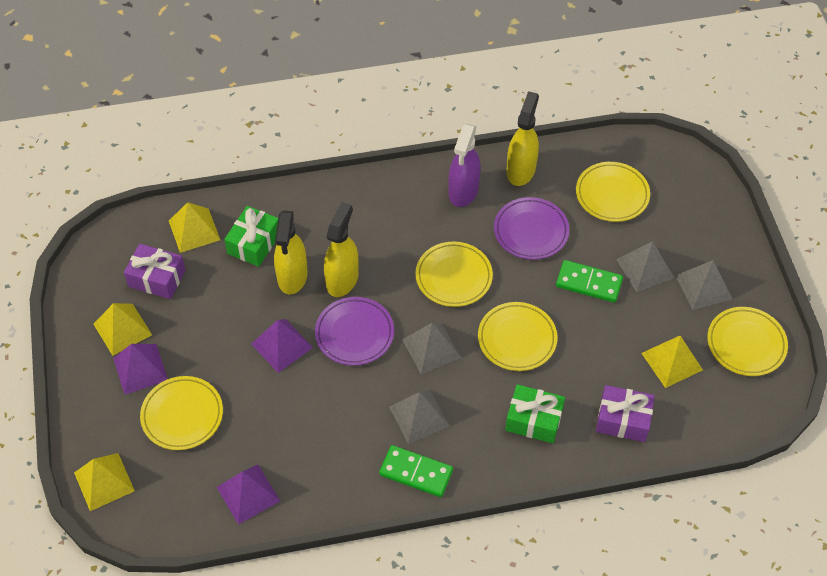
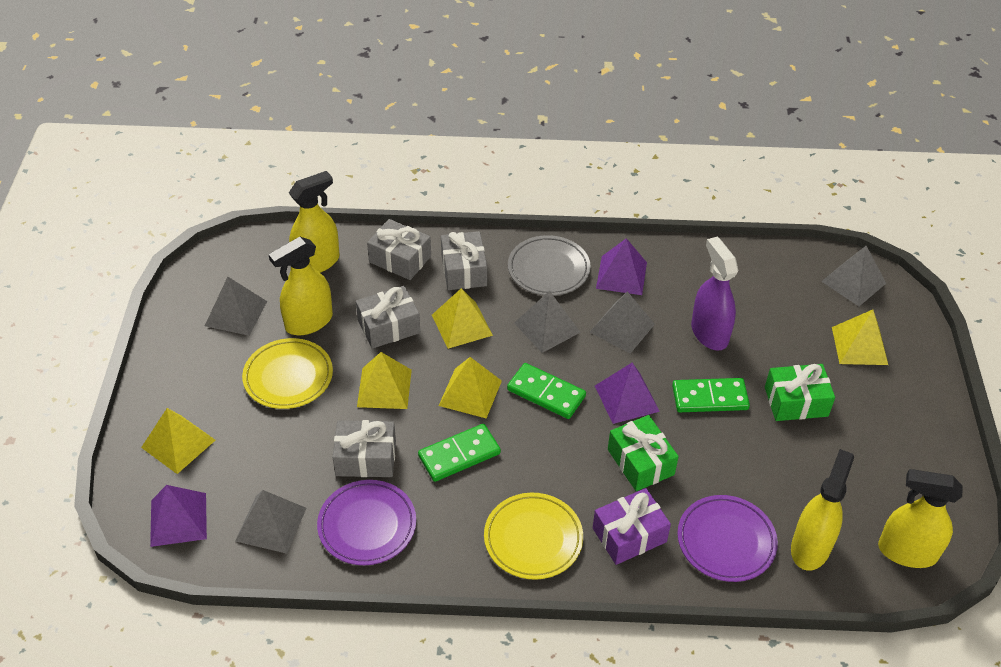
green domino: [379,445,453,497] [556,260,623,303] = 2 -> [418,424,501,482] [507,363,586,419] [672,378,750,412] = 3
grey gift: none = 0 -> [333,420,396,477] [356,286,421,349] [367,219,431,280] [441,231,487,290] = 4
grey plate: none = 0 -> [508,235,590,296] = 1
grey pyramid: [389,390,450,444] [402,323,461,374] [616,241,674,292] [675,260,732,310] = 4 -> [205,277,267,336] [235,490,306,554] [514,291,581,353] [590,291,655,354] [821,246,886,306] = 5
purple gift: [124,244,186,299] [596,385,655,442] = 2 -> [593,488,671,565] = 1
yellow plate: [140,376,223,450] [415,242,493,307] [478,302,557,371] [576,162,650,222] [707,307,788,376] = 5 -> [242,338,333,409] [484,493,583,580] = 2
yellow pyramid: [74,453,135,511] [94,303,152,356] [169,202,220,253] [641,336,703,388] = 4 -> [141,408,215,474] [357,352,412,409] [432,288,493,349] [439,357,502,418] [832,310,888,365] = 5
yellow spray bottle: [274,211,308,294] [324,202,359,297] [506,91,539,186] = 3 -> [268,237,333,335] [289,171,340,273] [791,449,854,571] [878,469,963,568] = 4

